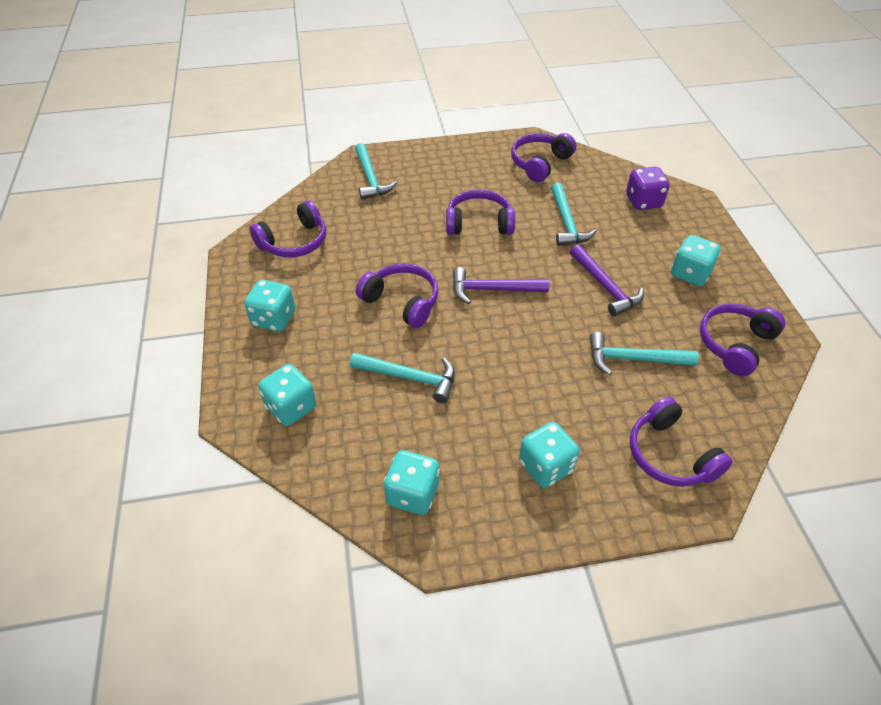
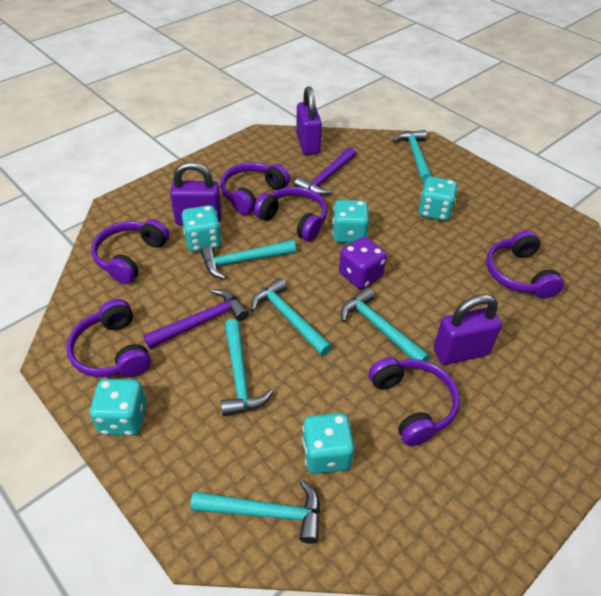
purple padlock: none = 0 -> [170,162,222,225] [296,86,322,155] [433,294,502,365] = 3
turquoise hammer: [350,353,455,403] [355,143,397,200] [551,183,597,246] [589,332,699,375] = 4 -> [190,480,320,544] [201,240,296,279] [221,319,273,416] [251,278,332,356] [341,287,430,361] [392,130,432,183] = 6

